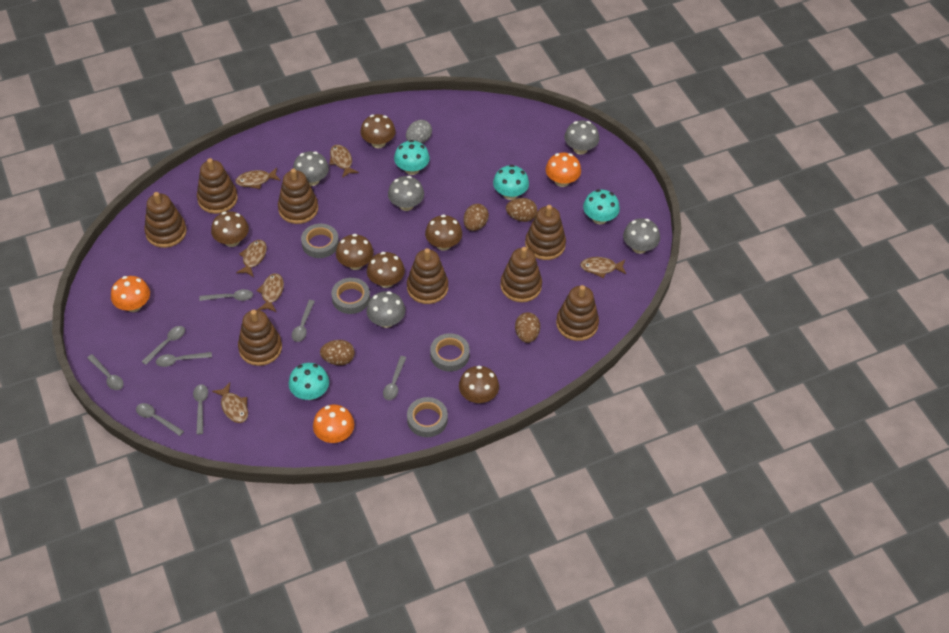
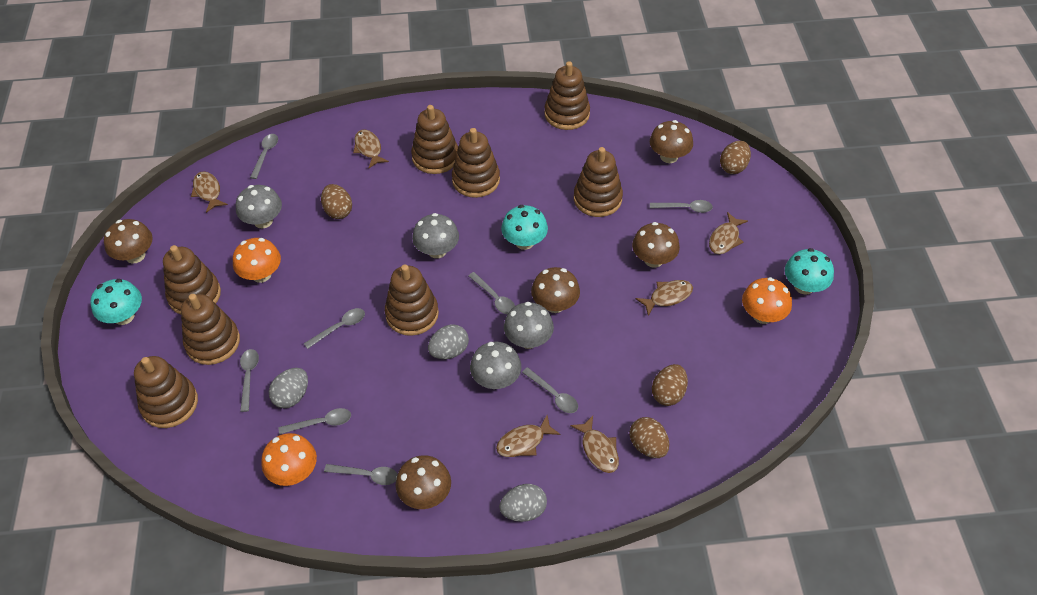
brown mushroom: [211,211,249,247] [336,234,374,270] [361,114,396,148] [367,252,405,288] [425,214,462,251] [459,366,499,403] = 6 -> [104,219,153,264] [396,455,451,509] [531,267,580,313] [632,222,680,268] [650,120,693,163] = 5
grey egg: [406,120,432,143] = 1 -> [269,368,308,408] [428,324,469,359] [499,484,547,522] = 3
grey mushroom: [293,151,329,186] [366,291,405,328] [388,176,424,211] [564,121,599,155] [623,218,660,254] = 5 -> [236,185,282,228] [412,213,459,258] [470,342,521,389] [504,302,554,349] = 4
grey tape: [301,224,339,258] [331,278,370,314] [407,397,448,437] [430,333,470,372] = 4 -> none = 0
turquoise mushroom: [289,363,329,400] [394,140,430,175] [493,165,529,200] [583,189,620,225] = 4 -> [90,279,142,325] [501,205,548,250] [785,248,834,295] = 3

